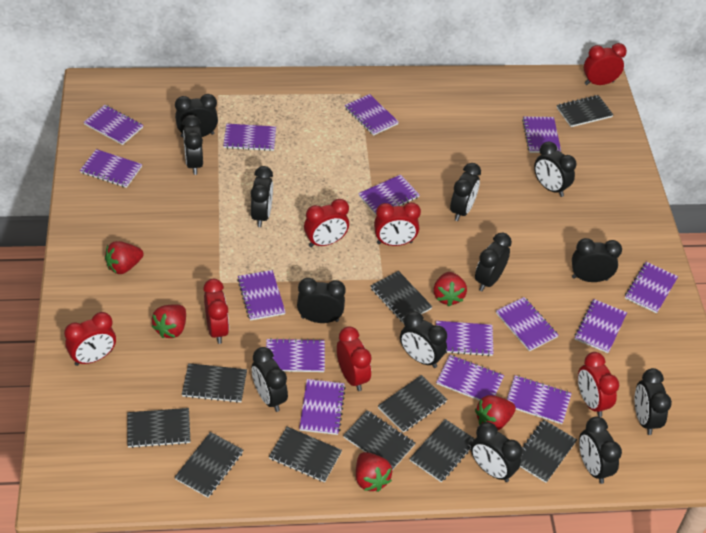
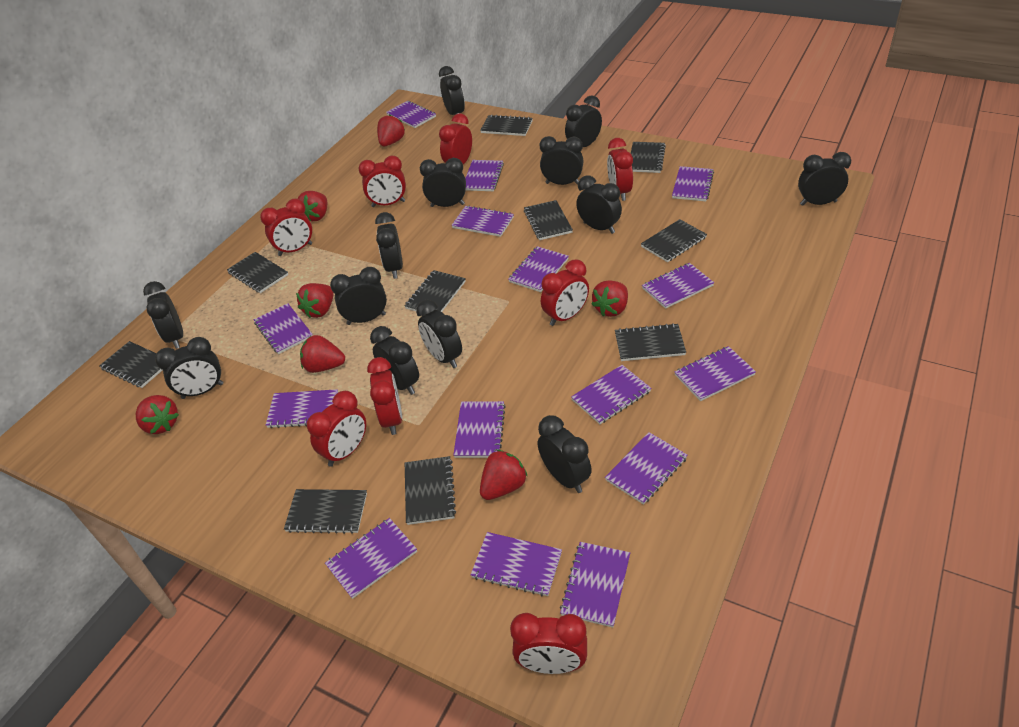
red clock: [64,312,116,366] [203,279,229,344] [304,199,349,247] [337,326,372,391] [374,202,421,246] [578,352,619,417] [584,43,627,85] = 7 -> [260,198,312,256] [307,391,366,467] [359,156,406,207] [367,357,402,435] [439,113,472,164] [510,613,587,674] [541,259,589,326] [607,138,633,201] = 8
red strawberry: [105,241,144,274] [152,305,186,338] [356,452,392,492] [434,272,467,306] [475,395,516,430] = 5 -> [136,395,179,434] [296,283,334,318] [298,191,327,221] [300,335,345,373] [377,115,405,146] [480,450,528,500] [592,280,628,317] = 7

